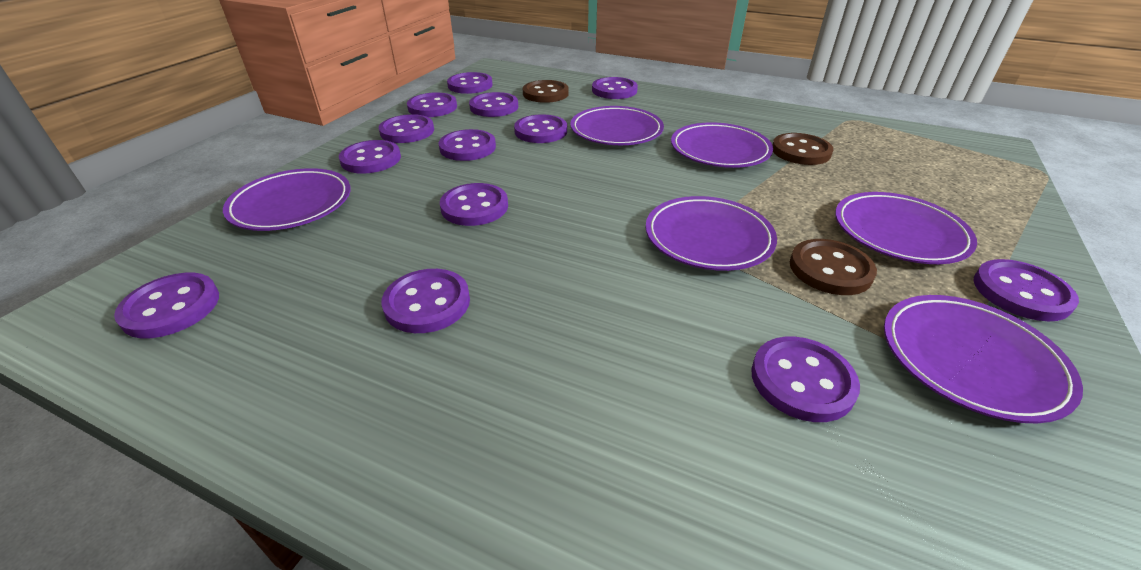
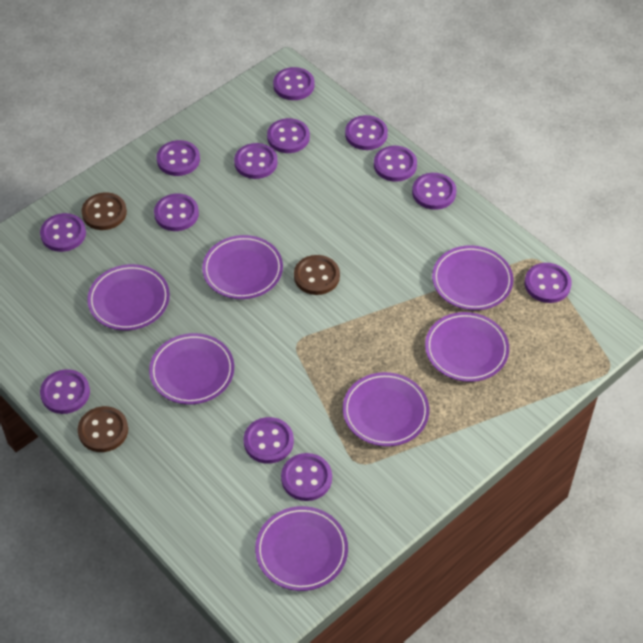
purple plate: [223,168,350,231] [570,106,664,145] [645,196,777,271] [671,122,773,168] [835,192,977,264] [884,295,1083,423] = 6 -> [87,264,170,330] [149,333,234,405] [202,235,283,299] [255,506,348,591] [343,372,429,447] [425,312,509,382] [432,245,513,310] = 7

